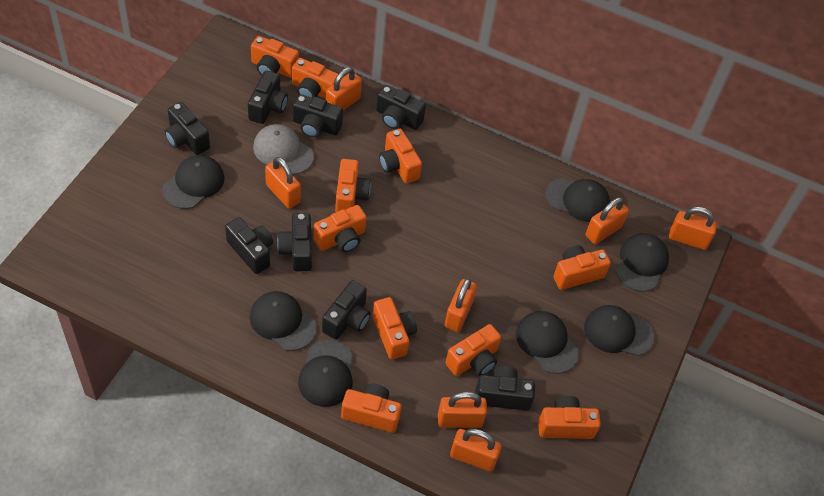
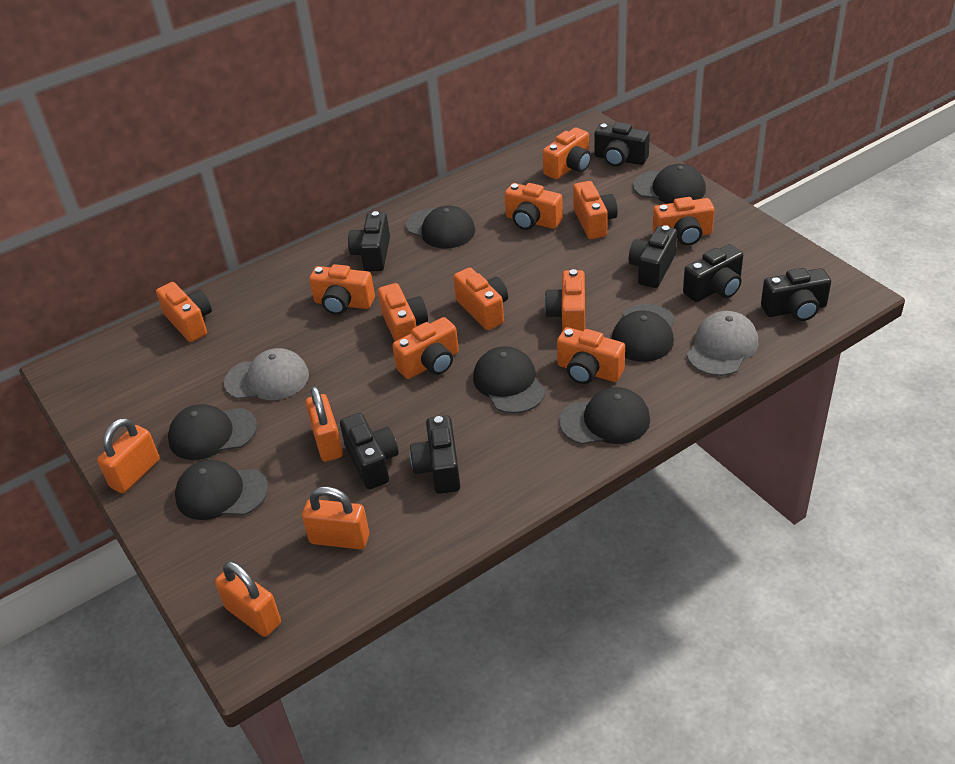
black camera: [165,102,210,155] [225,217,273,274] [248,70,288,124] [277,213,312,271] [293,94,343,138] [322,280,371,340] [376,85,426,130] [475,366,535,411] = 8 -> [340,413,399,489] [348,211,390,271] [410,415,460,494] [594,122,650,167] [629,225,677,288] [683,244,743,302] [761,268,831,321] = 7
grey cap: [253,124,314,175] = 1 -> [224,348,309,400] [687,311,758,376] = 2
orange camera: [251,36,299,78] [292,58,338,99] [313,205,367,252] [335,159,371,212] [341,384,402,433] [372,297,417,359] [379,129,422,184] [445,324,501,376] [538,396,601,439] [553,245,611,290] = 10 -> [156,282,212,342] [309,264,375,315] [378,283,428,341] [392,317,459,379] [453,268,508,330] [505,183,563,230] [543,127,591,180] [544,269,585,331] [557,327,625,384] [573,181,618,239] [652,197,715,246] = 11
orange padlock: [265,157,301,209] [326,67,362,111] [438,392,487,428] [445,278,477,332] [450,429,502,472] [586,197,629,244] [669,207,717,250] = 7 -> [97,418,160,493] [215,561,281,637] [302,486,369,549] [306,386,343,462] = 4

